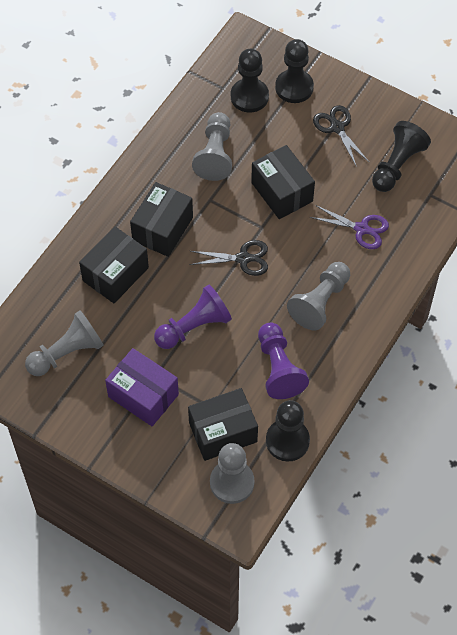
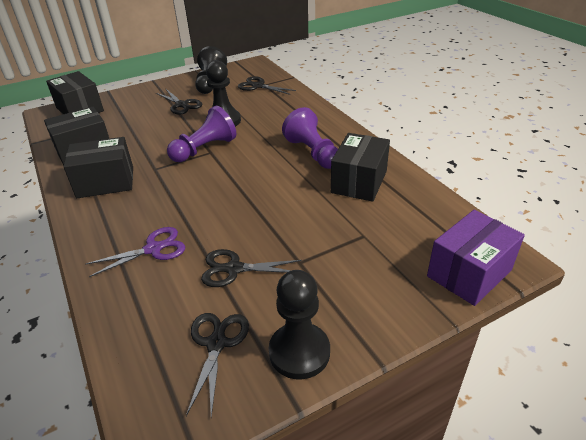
black pawn: [231,49,269,112] [266,400,310,462] [275,39,314,103] [372,121,431,192] = 4 -> [195,46,227,94] [206,60,241,127] [269,270,330,380] = 3
black scissors: [189,240,268,276] [313,105,369,167] = 2 -> [156,89,202,115] [186,313,249,417] [201,249,302,287] [238,76,296,95] = 4
grey pawn: [25,310,104,376] [192,112,232,181] [210,443,254,504] [287,262,350,331] = 4 -> none = 0

